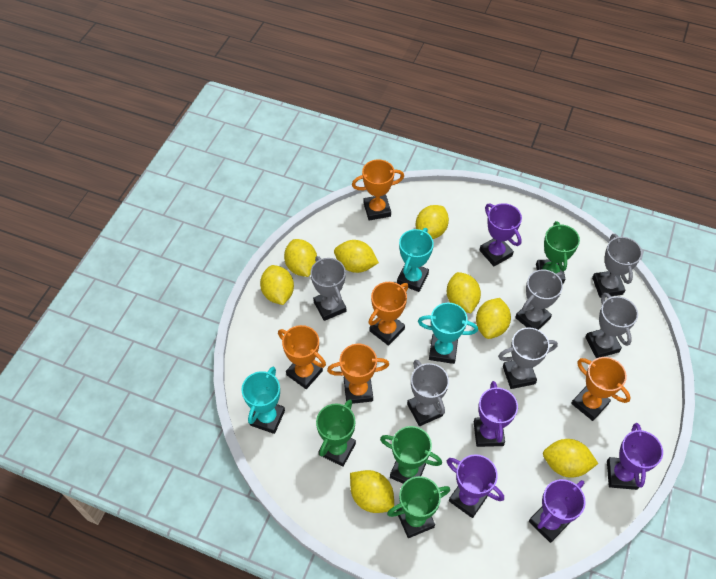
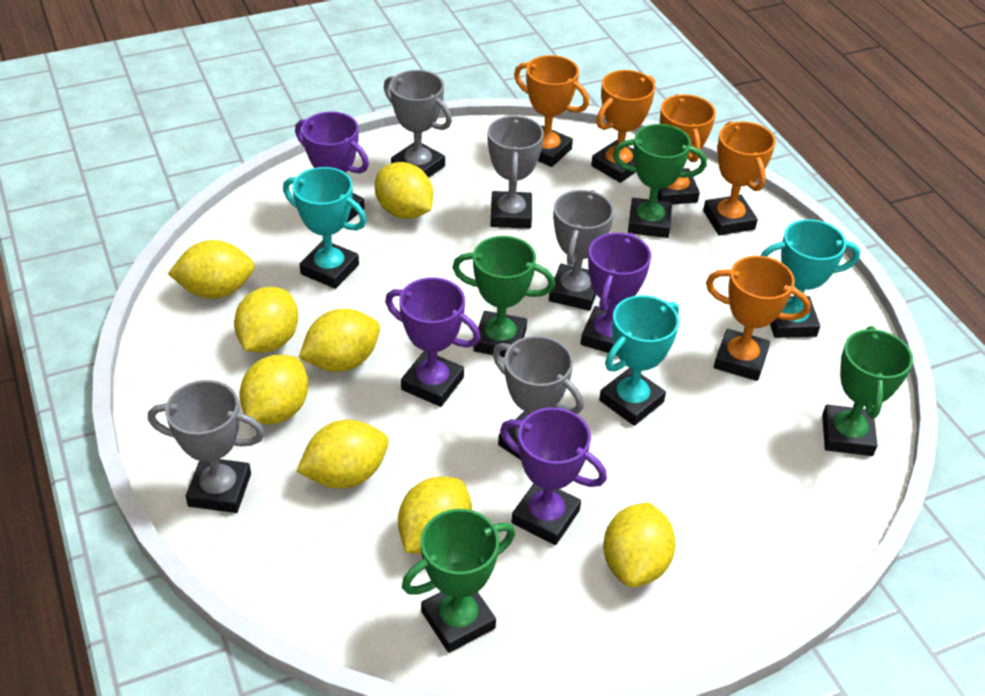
grey trophy: [310,256,346,321] [407,360,449,426] [498,327,558,389] [515,269,563,330] [585,293,638,358] [592,234,642,298] = 6 -> [148,380,265,513] [384,70,452,178] [487,115,544,229] [492,336,584,460] [549,190,614,311] = 5
purple trophy: [447,454,504,518] [474,381,518,447] [479,203,522,266] [529,479,586,543] [607,423,663,490] = 5 -> [295,112,369,223] [385,277,481,407] [500,407,607,545] [581,233,651,356] = 4

